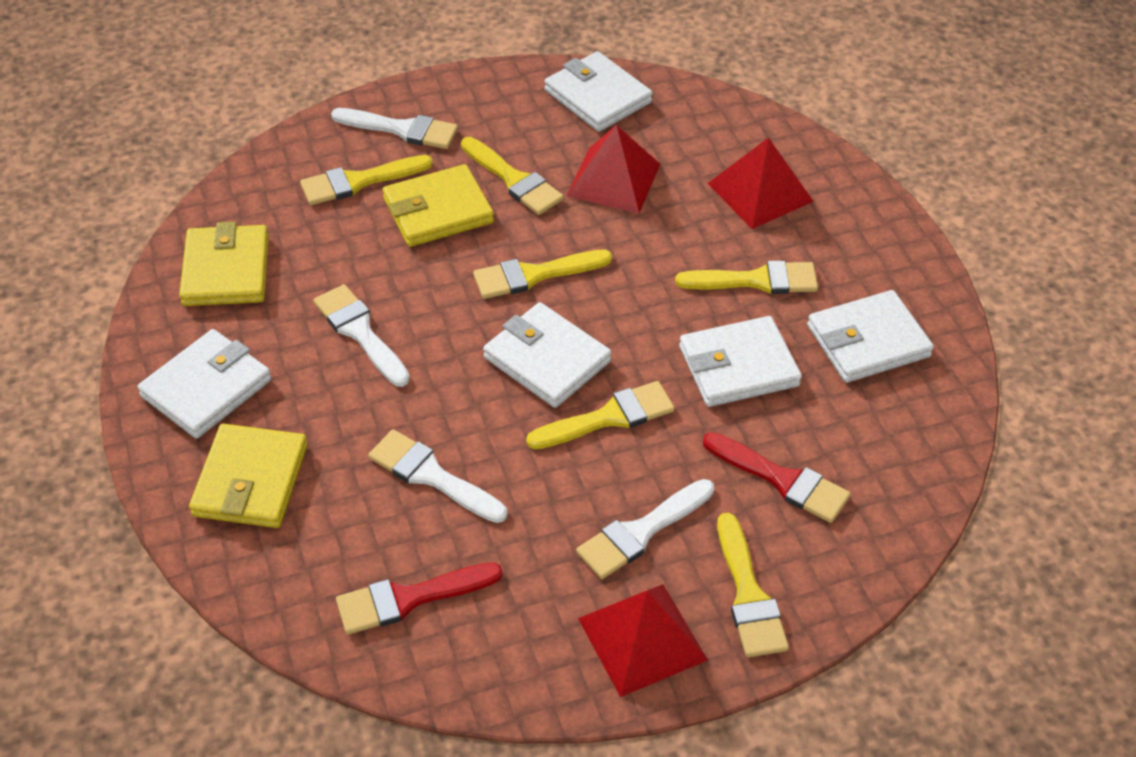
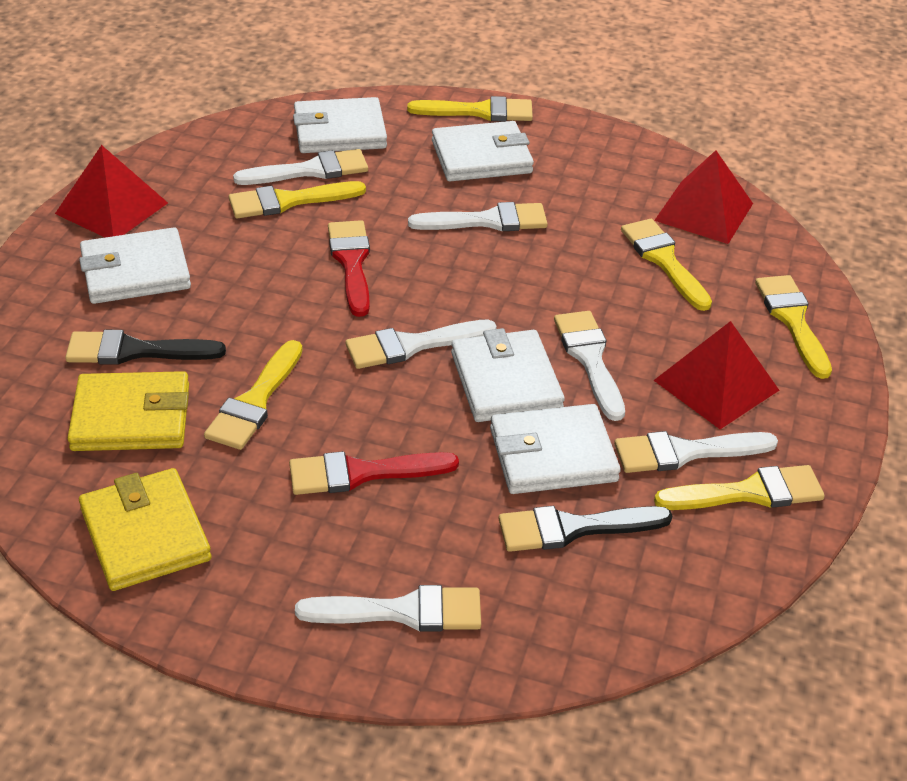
black brush: none = 0 -> [65,330,226,365] [499,506,672,552] = 2
white brush: [313,284,410,387] [331,108,458,149] [368,429,507,523] [576,479,714,579] = 4 -> [233,149,368,185] [295,585,481,632] [345,320,497,369] [408,202,548,232] [554,311,625,421] [614,431,778,473] = 6
yellow wallet: [179,222,269,306] [189,423,308,528] [382,164,494,247] = 3 -> [67,371,189,451] [79,468,211,591] = 2

